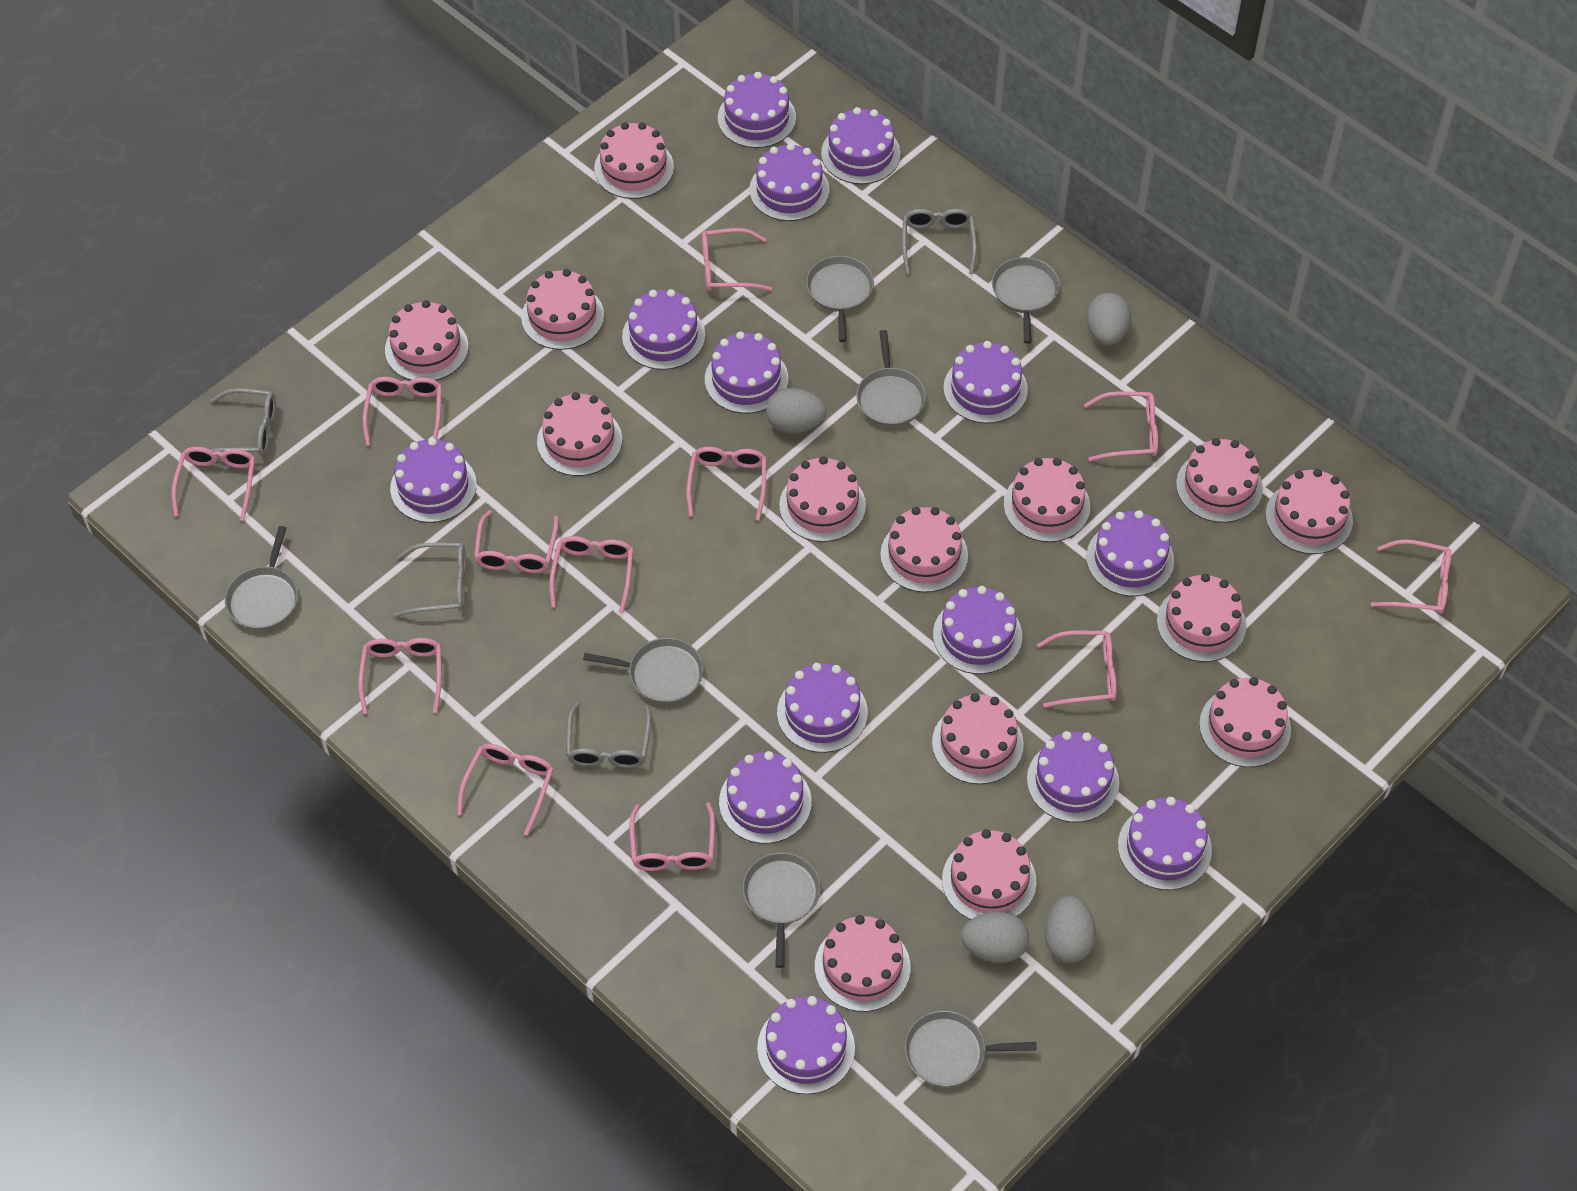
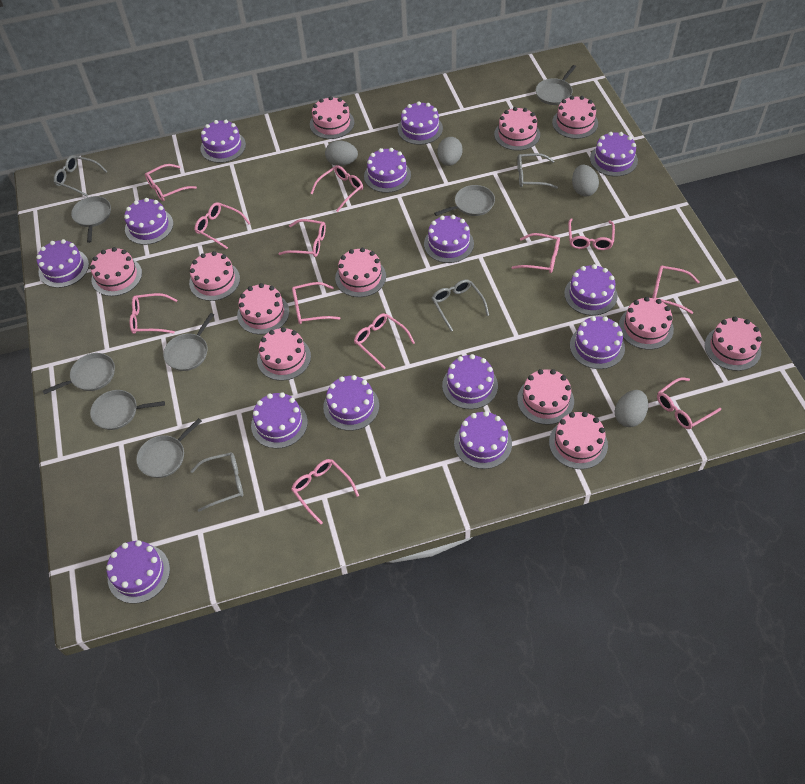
pink cake: [385,300,468,381] [521,269,604,350] [537,392,622,476] [594,122,674,199] [779,456,866,542] [815,915,910,1012] [880,507,968,592] [932,693,1024,784] [942,829,1036,920] [1004,458,1090,542] [1157,574,1246,662] [1176,438,1263,523] [1199,677,1291,767] [1266,469,1353,554] = 14 -> [90,247,142,296] [189,251,240,301] [237,283,289,335] [257,327,311,381] [310,96,354,139] [335,248,386,297] [494,107,540,151] [517,369,574,425] [549,412,608,469] [552,96,598,139] [619,297,674,350] [705,317,762,371] = 12

